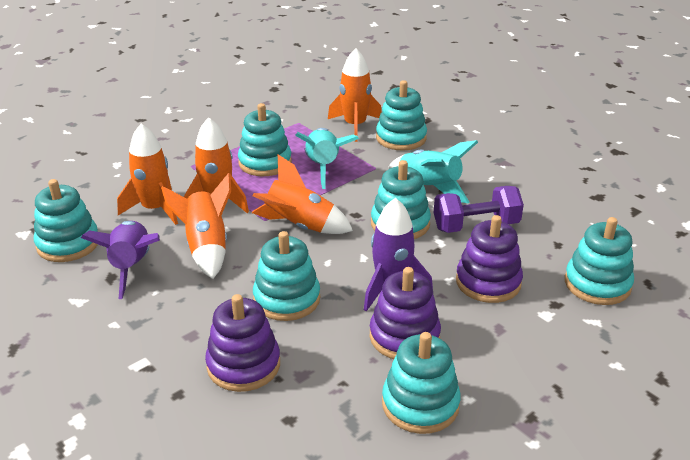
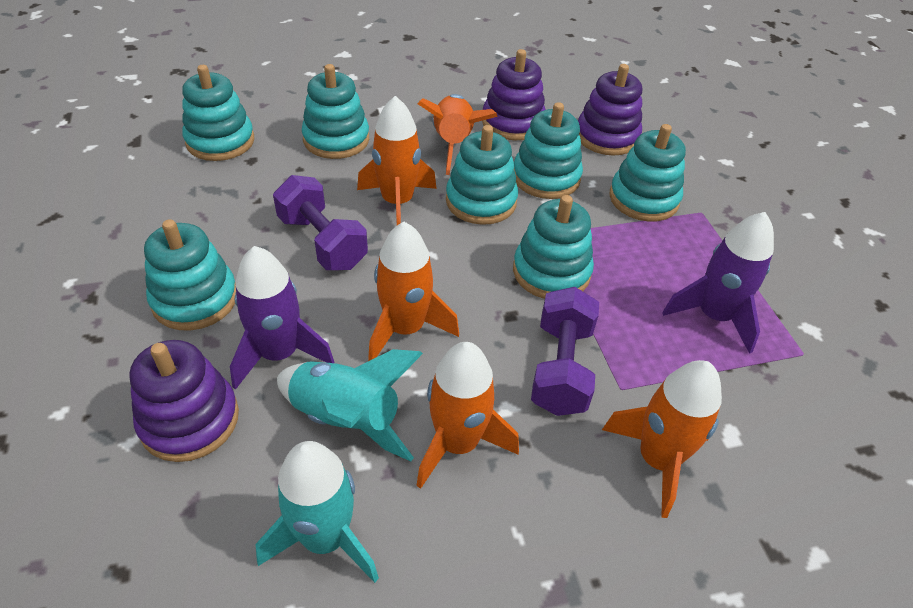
purple dumbbell: [434,186,524,233] = 1 -> [273,175,368,270] [531,287,599,416] = 2

